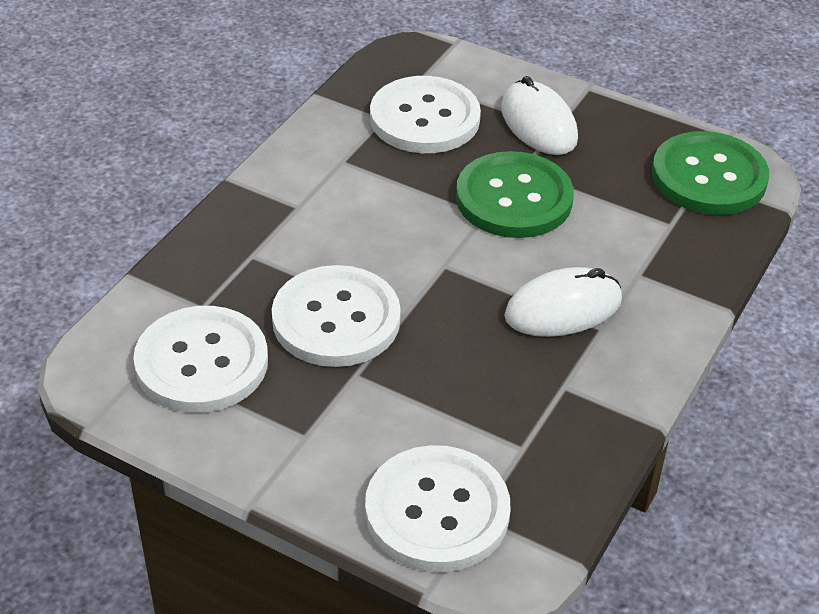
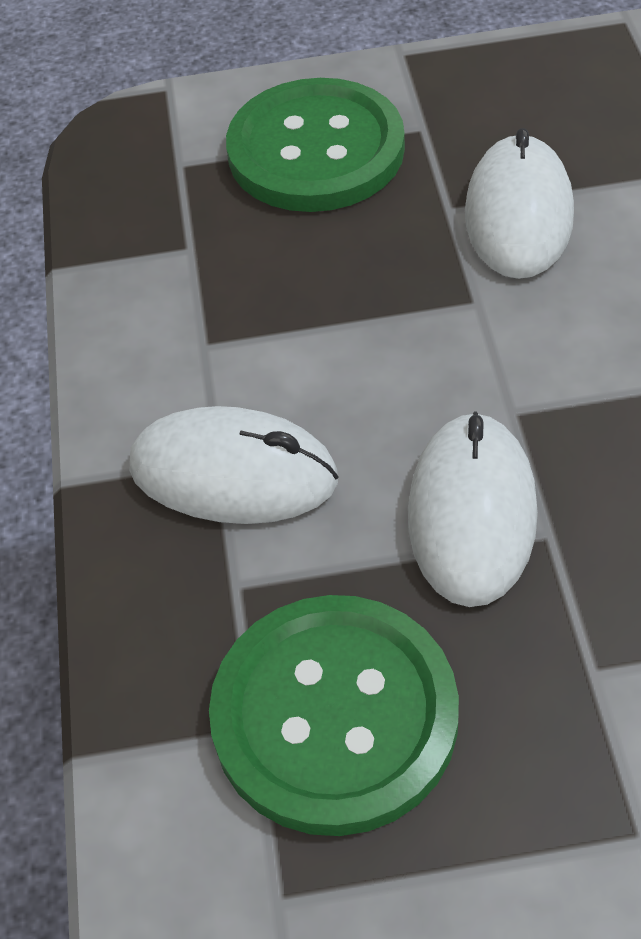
white button: [133,306,268,413] [272,265,401,367] [365,445,511,572] [370,76,481,153] = 4 -> none = 0
white mouse: [501,76,578,155] [504,267,622,337] = 2 -> [129,406,339,524] [408,411,538,607] [465,128,574,279] = 3

